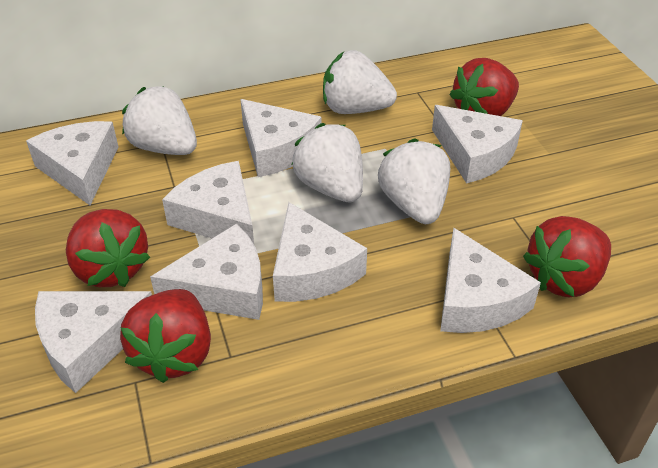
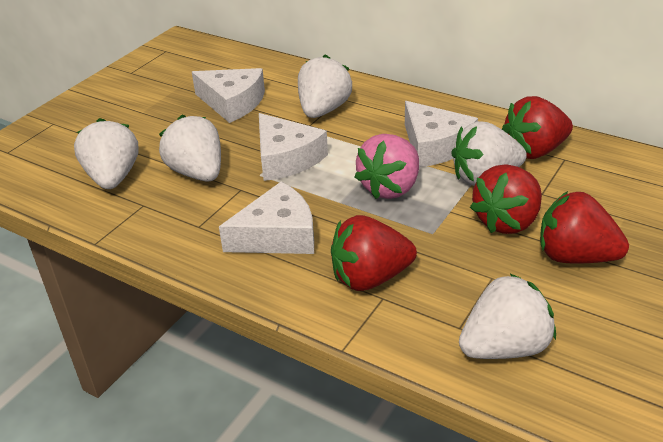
pink strawberry: none = 0 -> [355,134,419,199] = 1
white cheese: [26,121,118,205] [35,291,152,393] [150,224,263,320] [162,161,254,244] [240,99,321,177] [273,202,367,302] [432,105,523,184] [440,228,541,333] = 8 -> [192,68,265,123] [219,182,314,254] [259,113,328,181] [405,101,478,167] = 4
white strawberry: [122,86,197,155] [292,123,363,202] [323,50,397,114] [378,139,450,224] = 4 -> [74,118,139,189] [159,115,221,181] [298,54,352,118] [451,121,527,186] [459,273,556,359] = 5

